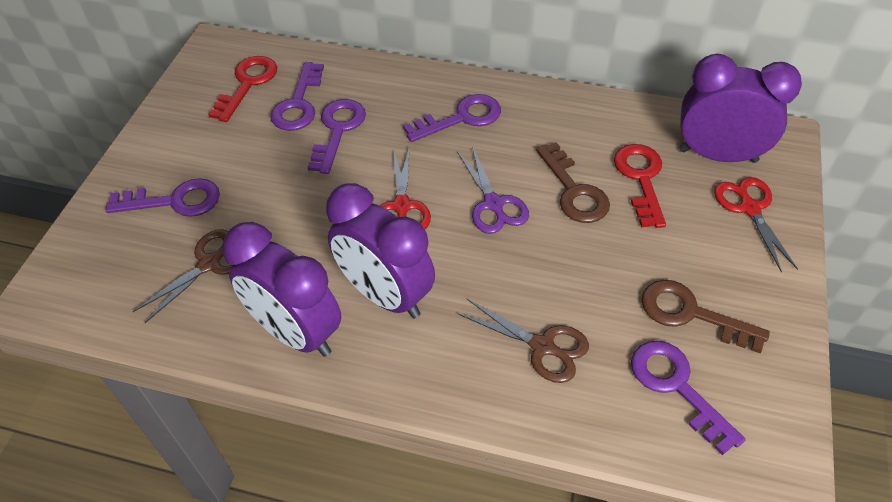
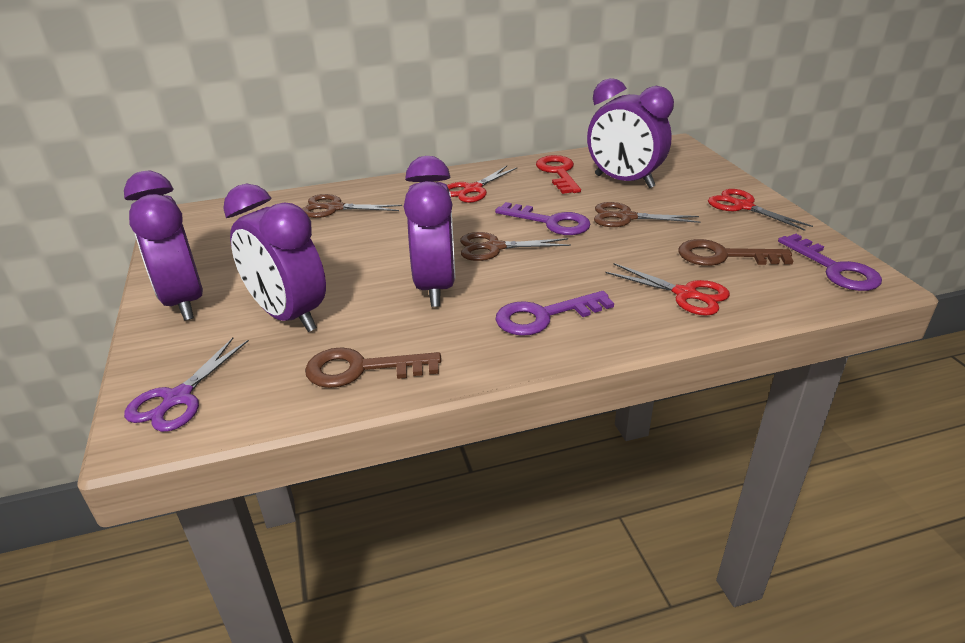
brown scissors: [133,229,232,323] [458,299,589,383] = 2 -> [302,194,402,218] [460,232,571,261] [594,202,700,227] = 3
purple clock: [223,222,342,357] [326,183,435,319] [679,54,802,163] = 3 -> [124,171,203,321] [223,184,326,332] [404,156,456,307] [587,78,674,188] = 4
purple key: [106,178,220,217] [270,62,324,131] [307,99,366,174] [403,94,501,142] [631,341,746,455] = 5 -> [495,202,590,235] [495,291,614,336] [778,234,882,291] = 3
red key: [208,56,277,122] [614,144,666,228] = 2 -> [536,155,581,194] = 1
red scissors: [380,148,431,229] [714,177,798,272] = 2 -> [447,166,518,203] [605,263,730,316] [708,189,813,231] = 3

